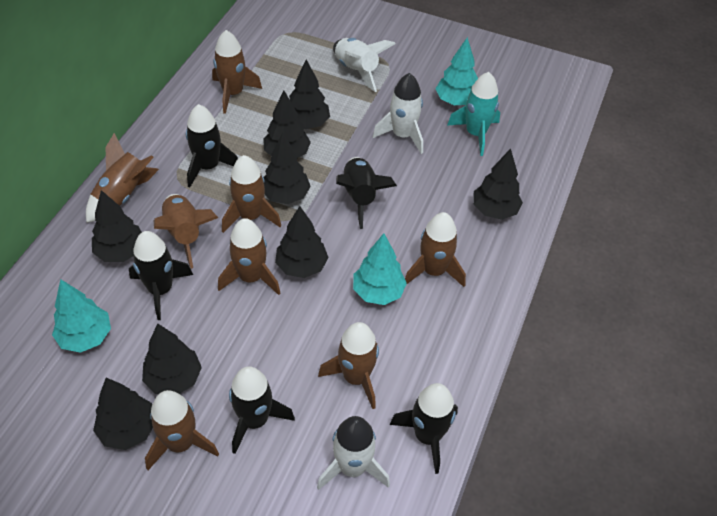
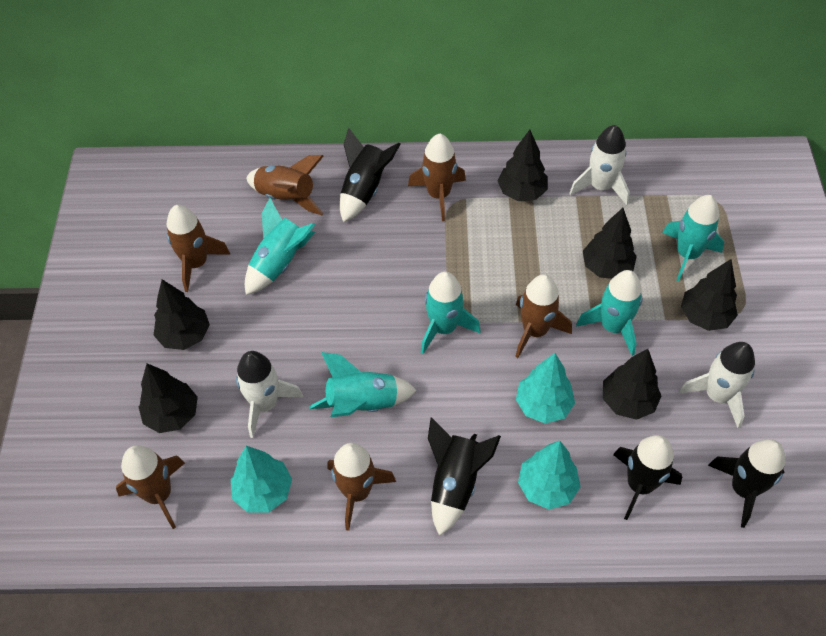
black rocket: [129,231,193,320] [186,104,238,187] [229,366,295,454] [336,157,397,229] [390,383,458,474] = 5 -> [340,128,400,222] [428,417,501,536] [613,435,682,520] [708,439,785,528] = 4
black tree: [92,190,142,262] [93,378,153,450] [142,323,202,394] [263,91,311,158] [263,133,311,204] [275,206,329,278] [289,59,330,129] [473,149,523,220] = 8 -> [139,364,198,433] [153,279,210,350] [497,130,548,201] [583,208,637,279] [603,349,661,420] [681,259,738,331] = 6
brown rocket: [86,133,159,223] [145,390,219,470] [154,194,218,269] [212,30,262,114] [218,218,280,295] [222,155,281,233] [318,322,379,409] [405,212,466,287] = 8 -> [116,446,185,529] [166,205,231,292] [246,155,324,215] [327,443,396,531] [408,134,466,221] [515,274,572,358] = 6
turquoise rocket: [447,72,500,156] = 1 -> [245,198,315,295] [309,352,417,417] [421,271,481,354] [576,270,642,356] [662,195,724,281] = 5

